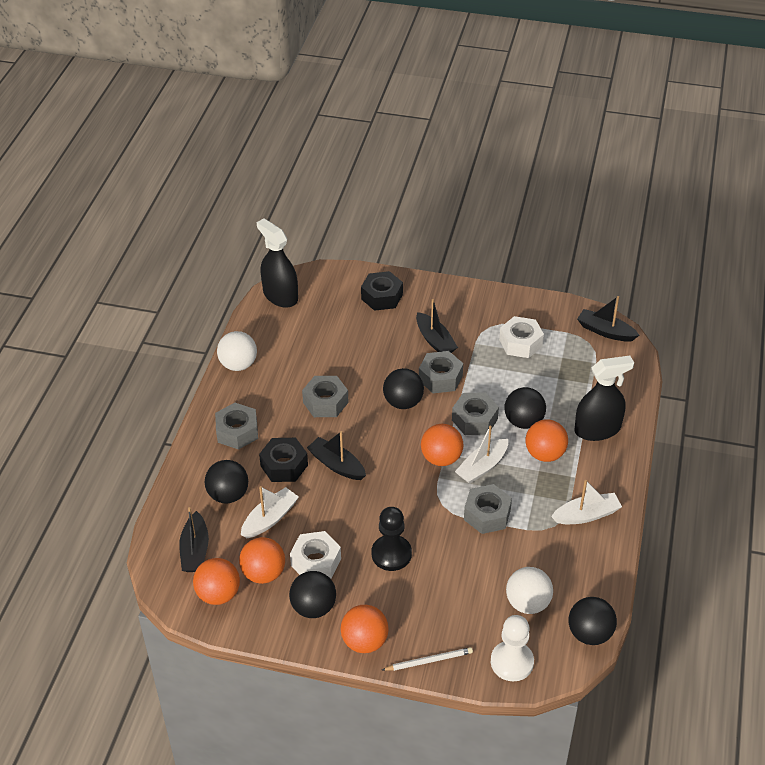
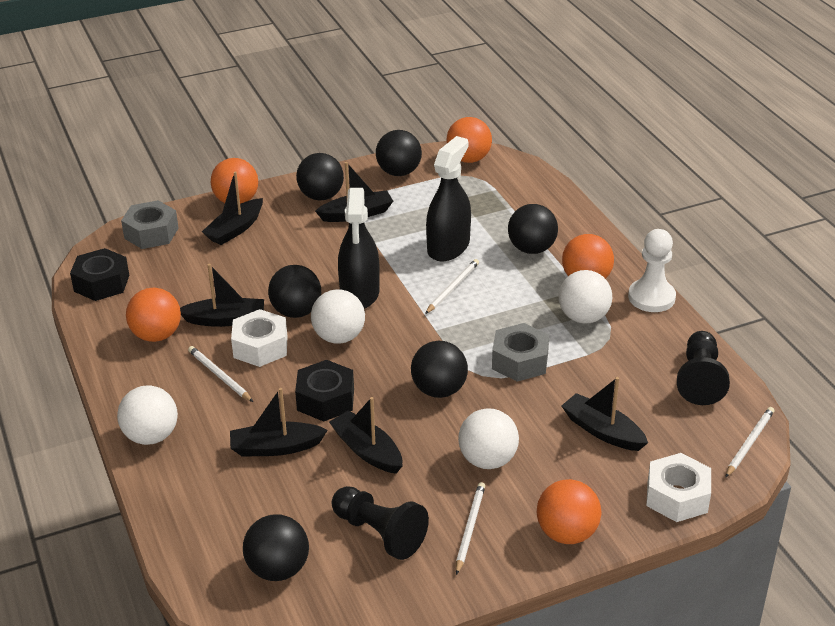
black ball: [205,460,248,504] [289,571,336,618] [383,368,424,409] [504,387,546,429] [569,597,617,645] = 5 -> [243,515,309,581] [268,265,321,318] [296,153,344,200] [376,130,422,176] [411,341,468,398] [508,204,558,254] = 6
black boat: [179,507,209,572] [307,431,366,480] [416,299,458,353] [577,296,639,342] = 4 -> [180,264,264,327] [202,171,263,245] [230,388,328,457] [315,162,393,222] [329,397,402,474] [562,377,648,451] = 6
black pawn: [372,507,412,571] = 1 -> [332,486,429,560] [677,331,730,405] = 2
grey nut: [215,403,258,450] [302,376,349,417] [419,351,463,393] [452,392,499,435] [464,484,512,534] = 5 -> [121,200,179,249] [492,323,549,382] = 2
white ball: [217,331,257,371] [506,567,553,614] = 2 -> [117,385,178,445] [311,289,365,344] [458,408,519,469] [559,270,612,324] = 4
white boat: [241,486,299,538] [455,425,508,484] [551,480,622,524] = 3 -> none = 0
white pencil: [382,647,473,671] = 1 -> [188,346,253,402] [425,259,479,314] [456,482,485,575] [725,407,774,478] = 4

